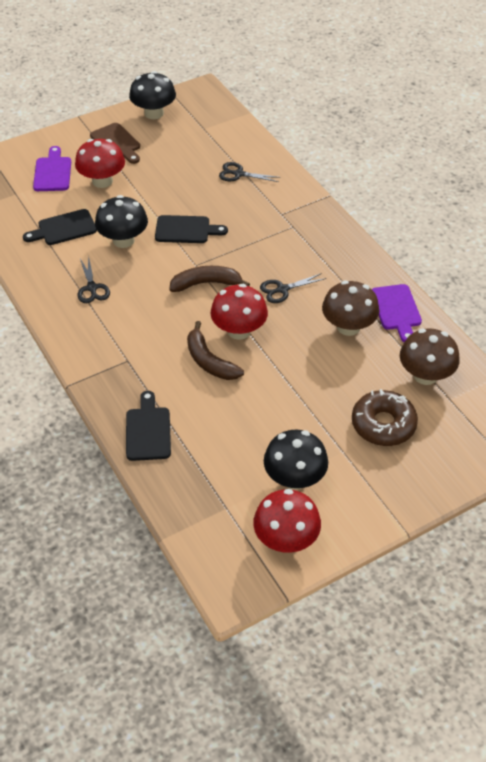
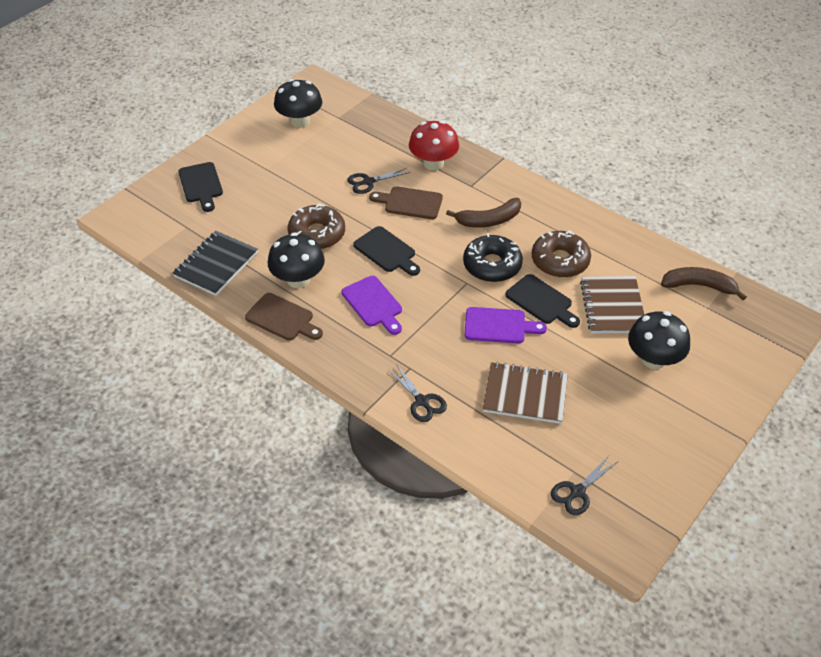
black donut: none = 0 -> [463,233,523,282] = 1
black notebook: none = 0 -> [172,231,258,296] = 1
brown cutting board: [90,123,140,164] = 1 -> [245,293,323,341] [369,187,443,219] = 2
brown donut: [352,389,418,446] = 1 -> [288,203,345,249] [532,231,591,278] = 2
brown mushroom: [322,281,379,336] [400,329,460,385] = 2 -> none = 0
brown notebook: none = 0 -> [483,362,568,424] [580,276,644,334] = 2
red mushroom: [75,139,125,188] [211,284,268,340] [253,489,321,553] = 3 -> [409,120,459,170] = 1

